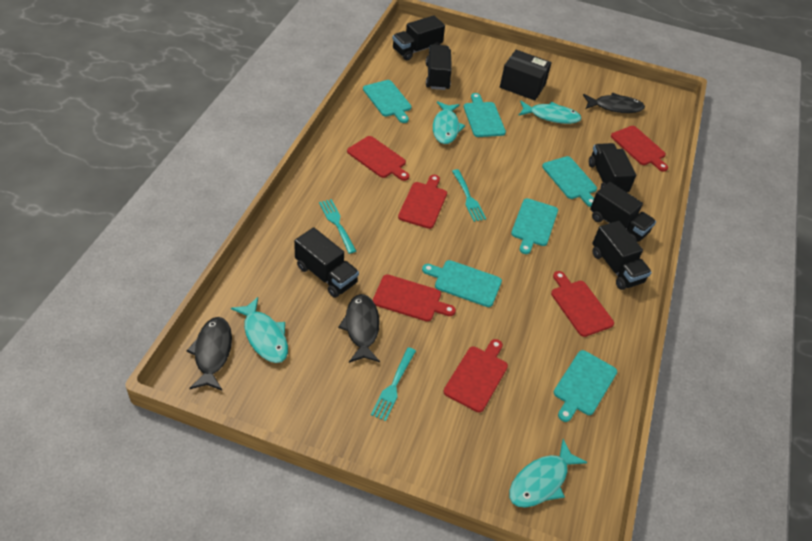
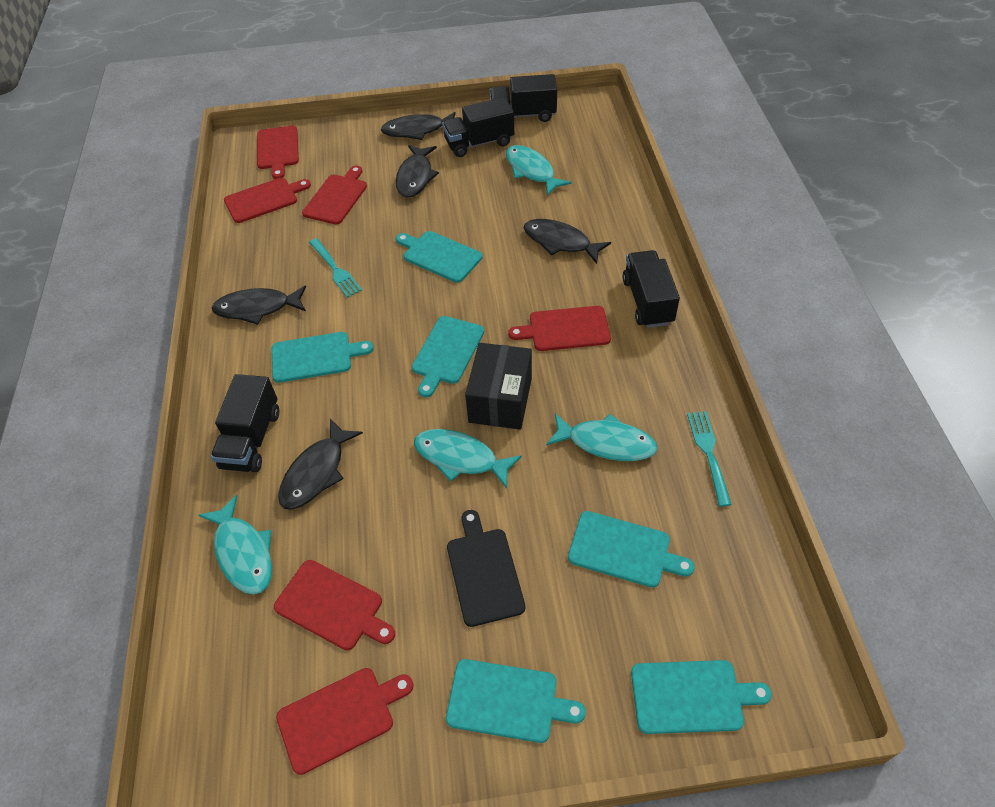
black cutting board: none = 0 -> [447,510,525,627] = 1
black fish: [187,317,232,390] [338,294,380,363] [583,93,645,113] = 3 -> [212,286,306,325] [278,419,363,510] [381,112,456,140] [396,145,439,198] [523,219,611,264] = 5
black truck: [294,227,359,298] [392,15,445,60] [426,44,452,90] [589,143,636,193] [590,182,656,242] [592,221,652,290] = 6 -> [211,374,279,472] [442,97,514,157] [490,74,557,122] [622,250,680,328] = 4
turquoise fork: [319,199,356,254] [371,347,416,421] [452,169,486,222] = 3 -> [309,238,362,298] [687,411,732,507] = 2

